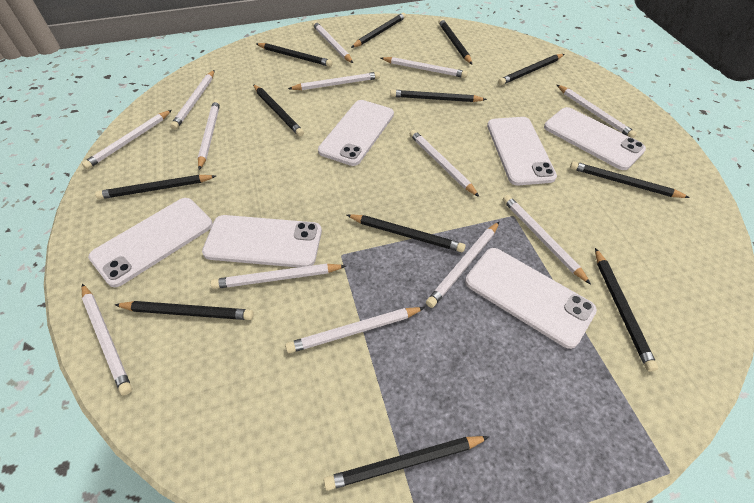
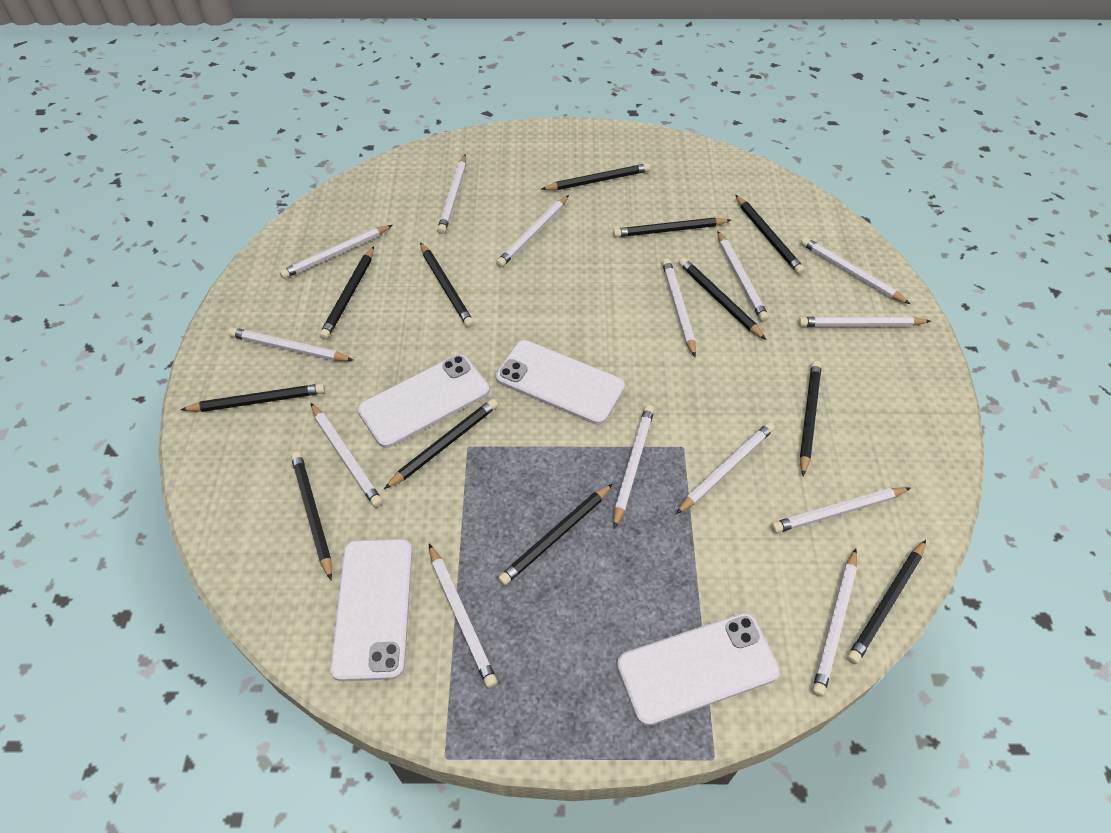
white pencil: [82,110,172,169] [82,284,132,396] [170,70,215,130] [198,100,220,170] [211,264,346,289] [285,307,425,353] [288,72,380,90] [312,21,353,63] [381,57,468,78] [410,130,479,197] [426,222,499,308] [503,195,591,284] [557,85,637,138] = 13 -> [229,328,353,361] [280,225,392,279] [311,403,383,507] [429,544,497,688] [437,154,466,234] [496,195,569,267] [614,405,654,529] [662,258,696,357] [676,422,775,514] [717,231,769,322] [771,487,911,533] [798,316,931,327] [801,237,910,304] [812,548,857,697] = 14
white phone: [88,198,213,287] [202,215,322,268] [318,100,394,166] [465,248,597,349] [487,117,557,185] [544,107,646,170] = 6 -> [330,539,412,681] [358,354,489,448] [496,340,625,425] [617,613,780,726] = 4

